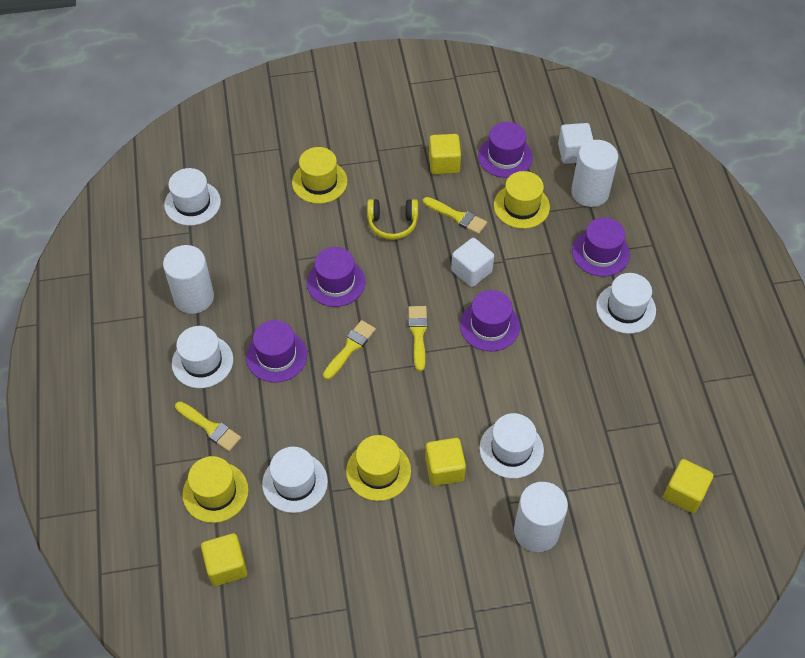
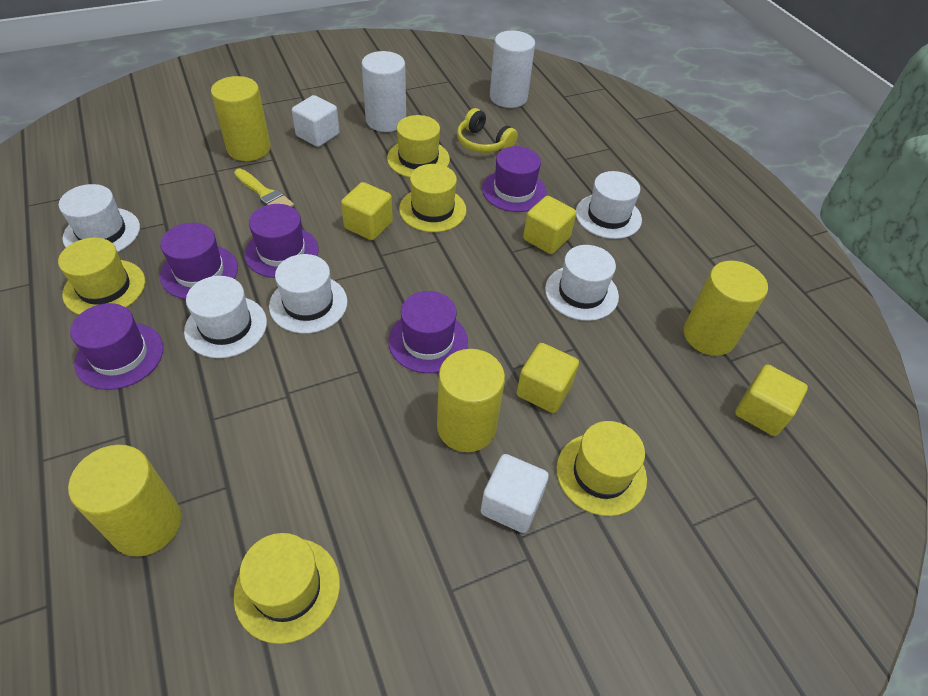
white cylinder: [163,245,214,314] [514,482,568,552] [571,140,618,207] = 3 -> [362,51,406,132] [490,31,535,108] = 2
yellow brush: [175,401,241,451] [323,320,376,380] [408,306,428,371] [423,197,487,234] = 4 -> [234,169,294,207] = 1
yellow cylinder: none = 0 -> [68,445,181,557] [211,76,271,161] [437,349,505,452] [684,261,768,356] = 4
yellow hat: [182,456,249,523] [292,147,347,204] [346,435,411,501] [494,171,550,229] = 4 -> [58,238,145,315] [234,533,340,644] [387,115,450,178] [399,164,466,232] [557,421,647,516] = 5

